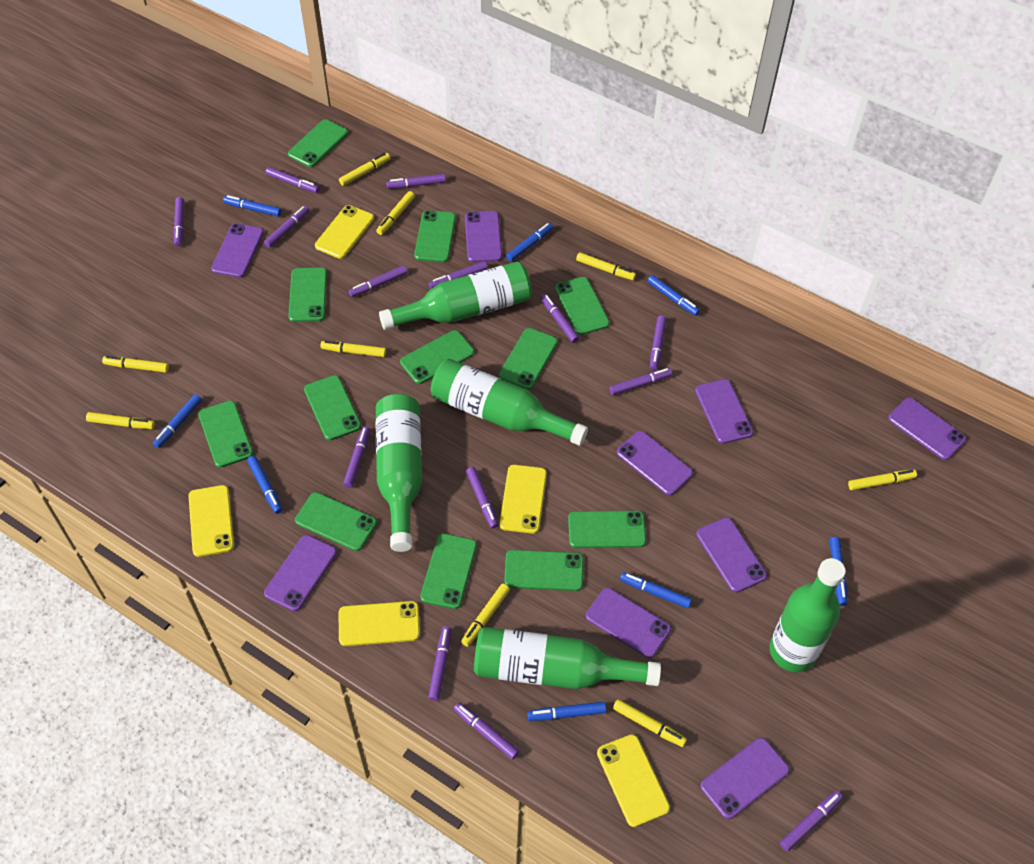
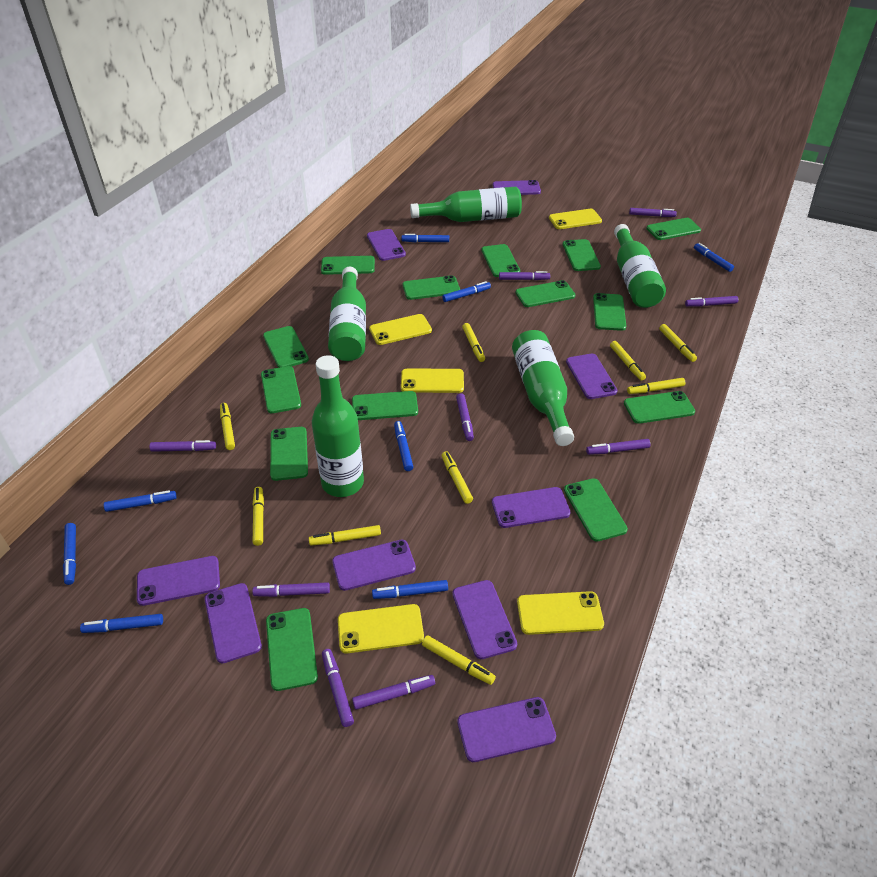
green phone: [198,400,253,468] [288,119,348,167] [288,267,327,322] [295,492,377,551] [304,375,361,440] [400,330,474,384] [414,210,456,262] [420,534,477,609] [499,328,558,390] [504,550,583,591] [555,277,610,335] [568,511,646,548] = 12 -> [261,366,301,413] [263,326,309,368] [266,608,318,691] [270,427,308,481] [321,256,375,275] [352,391,418,420] [403,275,460,300] [481,244,520,277] [516,280,575,307] [563,239,601,271] [564,478,628,542] [593,293,626,331] [624,391,695,424] [646,218,701,240] = 14
purple marker: [173,197,184,247] [264,206,309,248] [265,167,319,193] [343,426,370,488] [349,265,407,297] [386,174,446,189] [428,261,488,289] [428,626,451,701] [454,703,519,760] [466,467,499,529] [541,294,579,343] [609,368,672,395] [650,315,666,370] [780,791,843,852] = 14 -> [149,440,216,452] [252,582,330,597] [322,649,354,727] [352,675,435,710] [456,393,474,441] [499,271,550,280] [586,439,650,455] [629,208,677,217] [685,296,738,307] = 9

